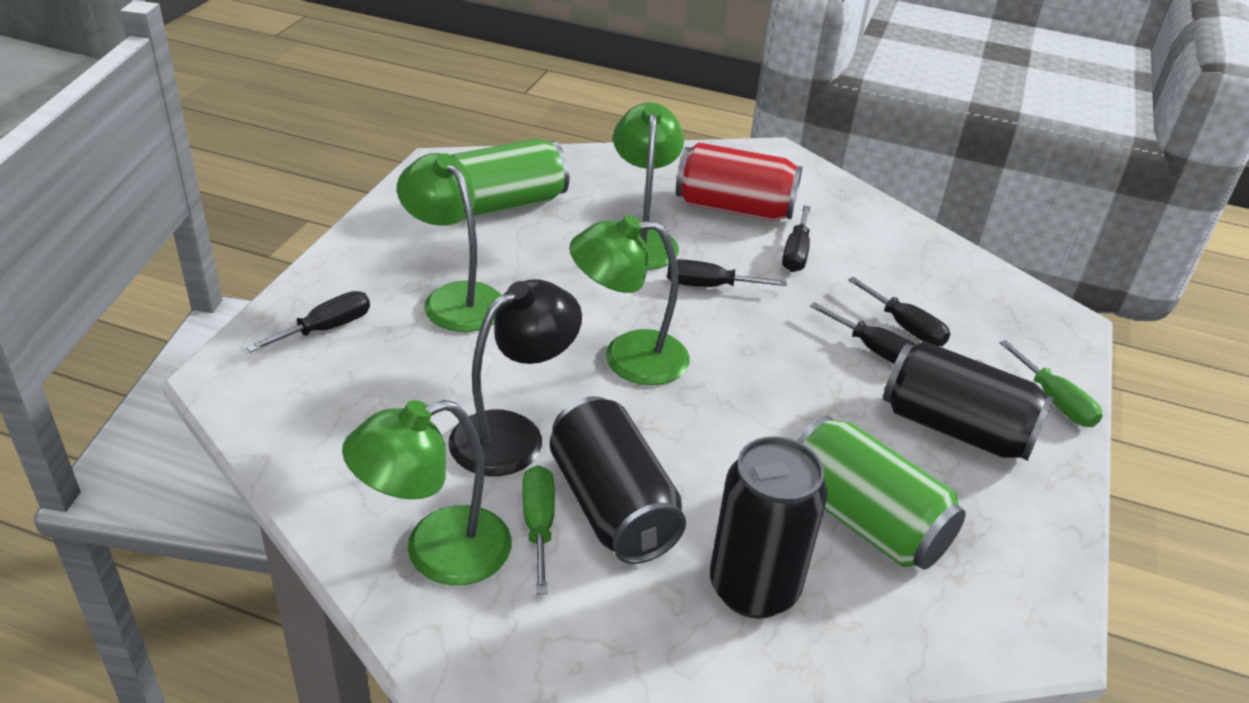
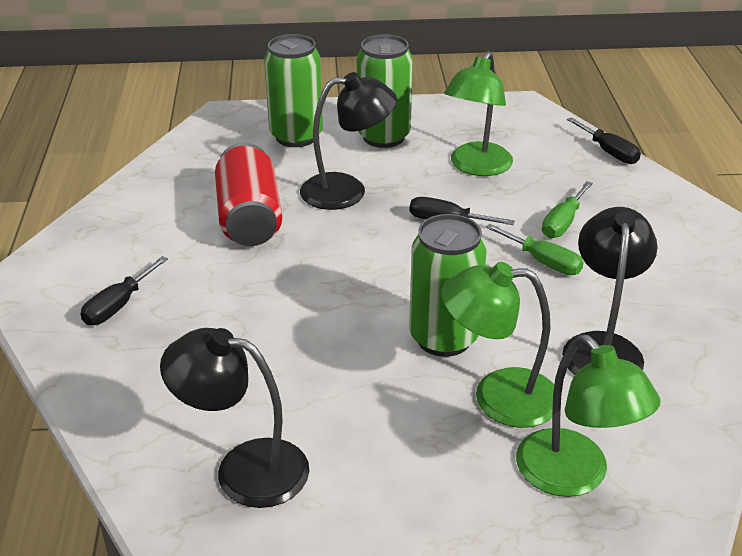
black can: [550,396,686,564] [710,436,828,619] [883,341,1054,461] = 3 -> none = 0
black lamp: [448,279,582,476] = 1 -> [160,328,309,508] [300,72,397,210] [562,207,658,375] = 3
black screwdriver: [246,291,370,353] [667,259,787,287] [782,205,811,272] [810,302,916,364] [848,277,950,346] = 5 -> [81,256,168,325] [410,197,515,225] [567,117,641,164] = 3
green can: [451,139,570,219] [797,415,966,570] = 2 -> [264,34,323,147] [357,34,413,148] [409,214,487,357] = 3
green lamp: [342,400,512,585] [397,153,502,332] [569,215,690,385] [613,103,684,270] = 4 -> [441,262,554,428] [444,51,513,176] [516,335,661,497] = 3

